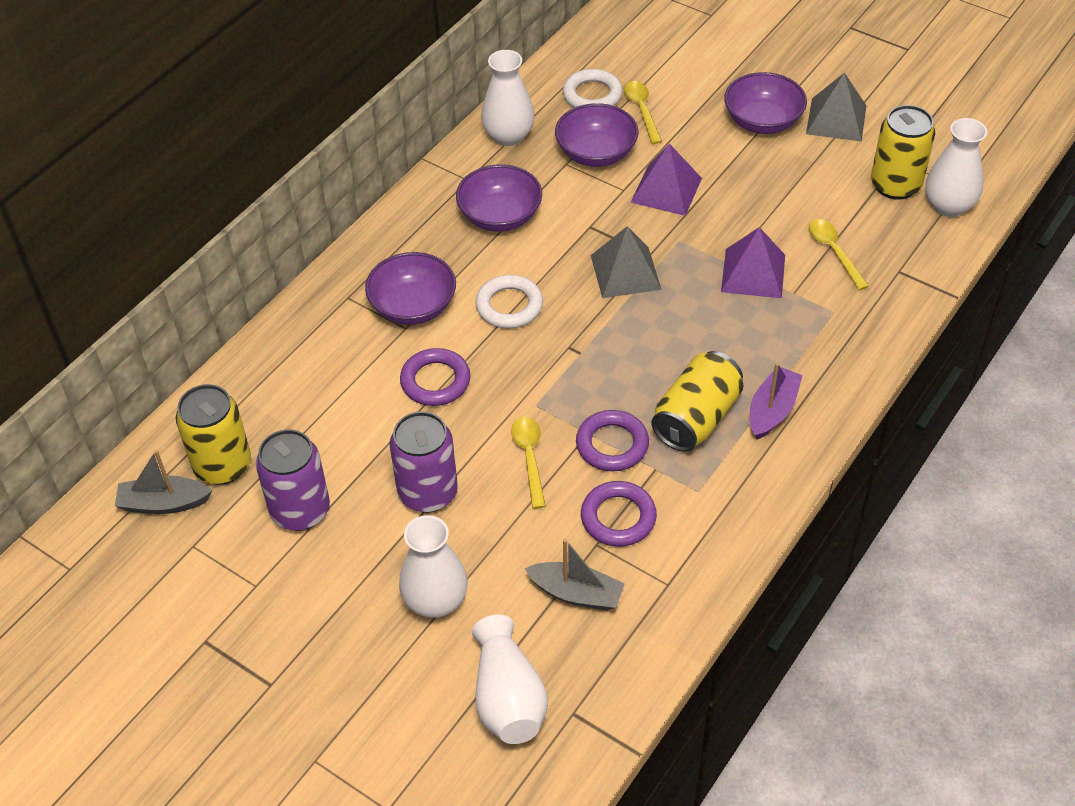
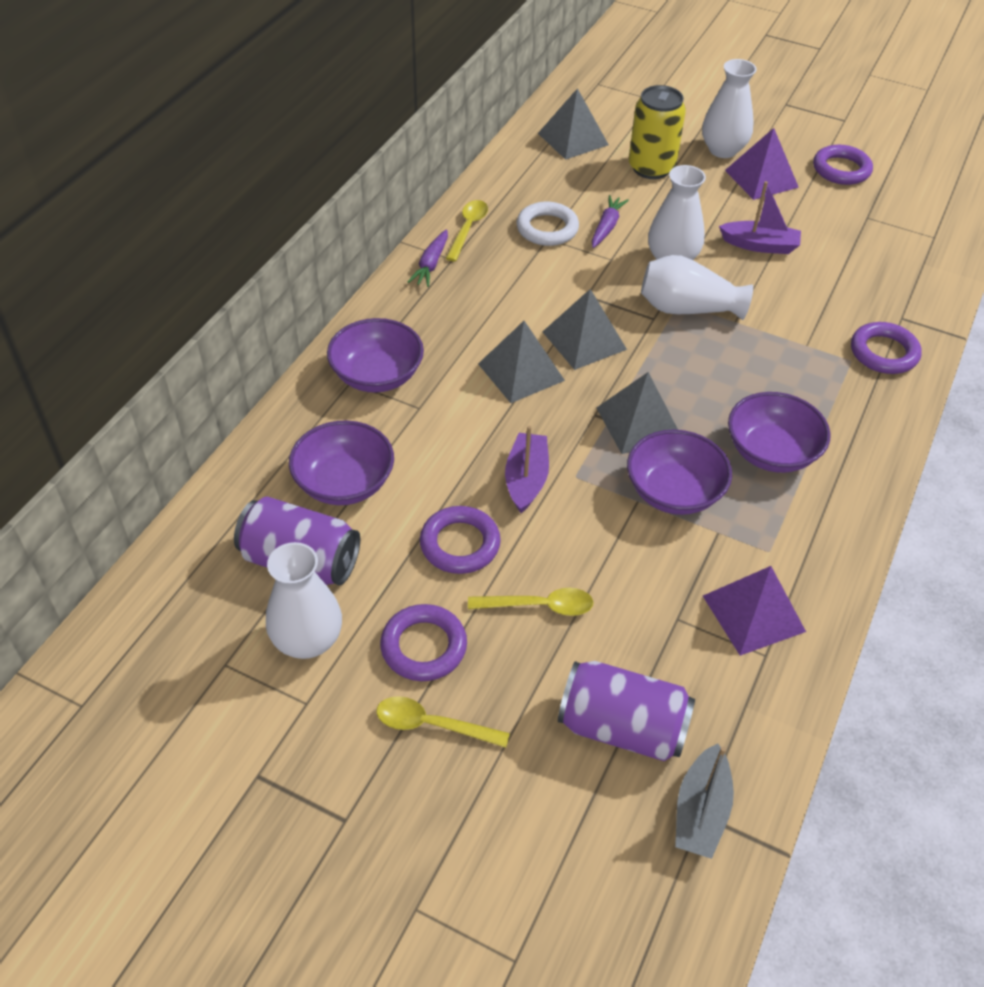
grey boat: [115,450,213,514] [525,539,625,611] = 2 -> [675,743,734,859] = 1
grey pyramid: [591,226,662,298] [806,73,867,141] = 2 -> [478,321,565,403] [538,88,609,160] [543,289,627,370] [597,372,678,454] = 4
purple boat: [750,363,803,440] = 1 -> [505,426,549,513] [719,181,801,254] = 2
purple carrot: none = 0 -> [408,229,448,287] [592,195,629,248] = 2
purple ring: [400,348,470,406] [576,410,649,471] [581,481,657,547] = 3 -> [380,604,467,681] [420,506,501,574] [813,144,873,185] [851,322,922,374] = 4
white ring: [475,275,543,329] [563,69,623,108] = 2 -> [517,201,579,246] = 1
yellow can: [176,384,251,485] [651,351,743,452] [871,105,935,200] = 3 -> [629,85,686,179] = 1

